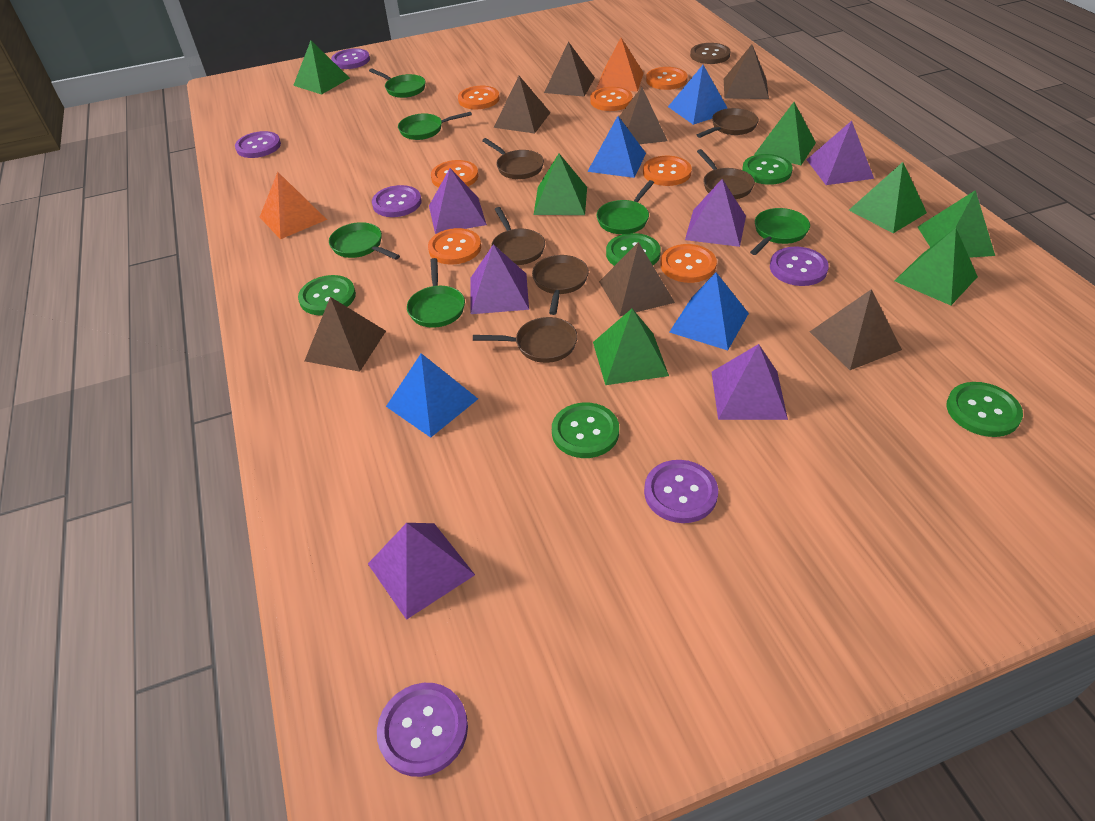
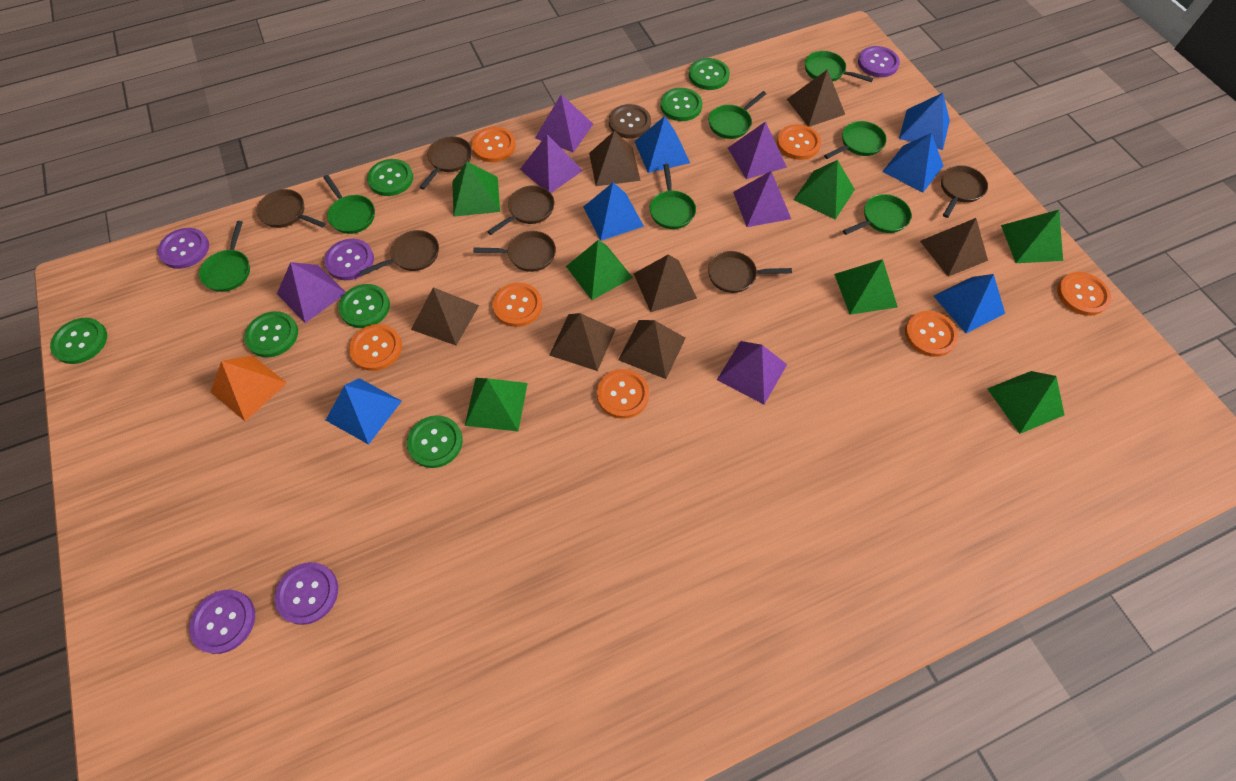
blue pyramid: [386,353,478,438] [587,116,646,178] [668,65,728,125] [669,272,749,350] = 4 -> [326,378,402,445] [583,183,644,241] [634,116,690,173] [882,133,944,193] [899,93,950,150] [934,274,1005,333] = 6
brown pan: [473,317,578,363] [482,138,544,179] [491,207,545,265] [532,255,589,315] [697,108,758,138] [697,149,755,199] = 6 -> [256,189,326,228] [359,230,439,276] [420,136,472,189] [473,231,556,272] [487,186,554,235] [708,251,792,293] [941,165,988,218] = 7
green button: [298,275,356,316] [552,402,619,458] [606,233,661,266] [742,154,793,185] [947,382,1023,437] = 5 -> [50,318,107,364] [244,311,298,357] [338,284,390,328] [367,159,413,196] [407,415,463,468] [660,88,702,121] [689,58,730,90] = 7
green pan: [329,222,400,260] [369,68,426,98] [398,112,472,140] [407,258,465,328] [596,180,654,234] [750,208,810,255] = 6 -> [199,221,250,292] [323,175,375,234] [650,164,696,229] [709,91,766,139] [805,51,873,82] [824,121,887,159] [843,194,912,235] = 7
orange pyramid: [260,172,327,239] [596,38,644,92] = 2 -> [211,355,287,421] = 1
purple button: [235,131,281,158] [331,48,370,69] [372,185,422,217] [377,683,468,777] [644,460,718,523] [770,246,829,286] = 6 -> [158,228,209,269] [189,590,255,654] [275,562,338,625] [324,239,374,280] [858,46,900,77] = 5

